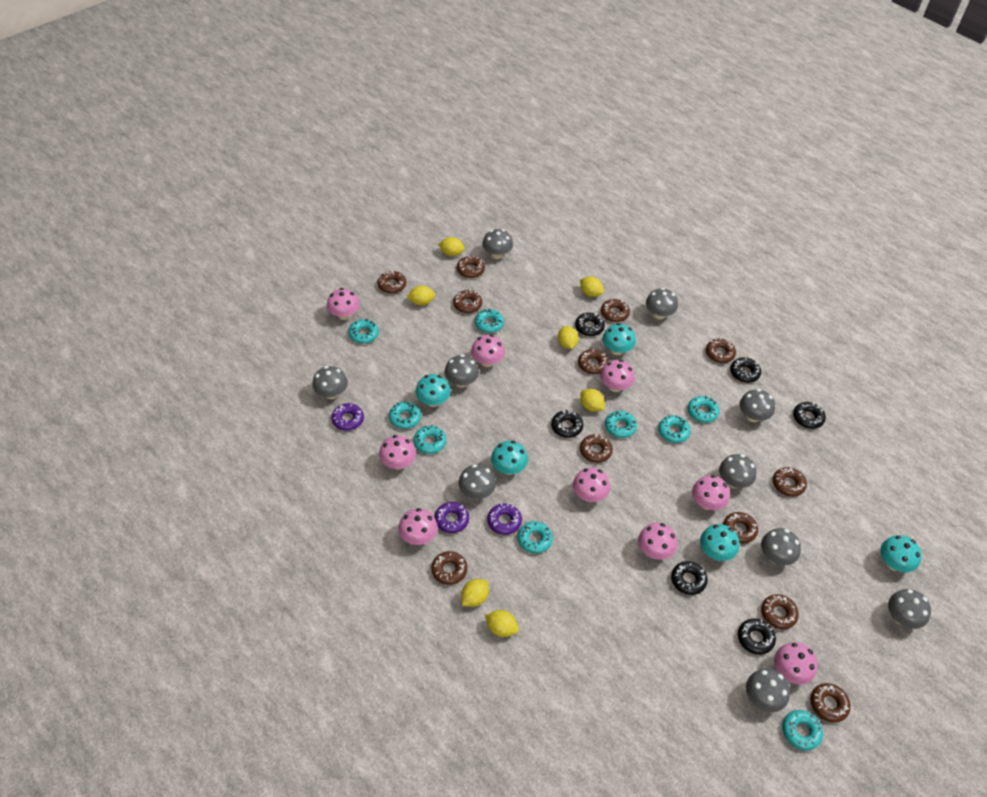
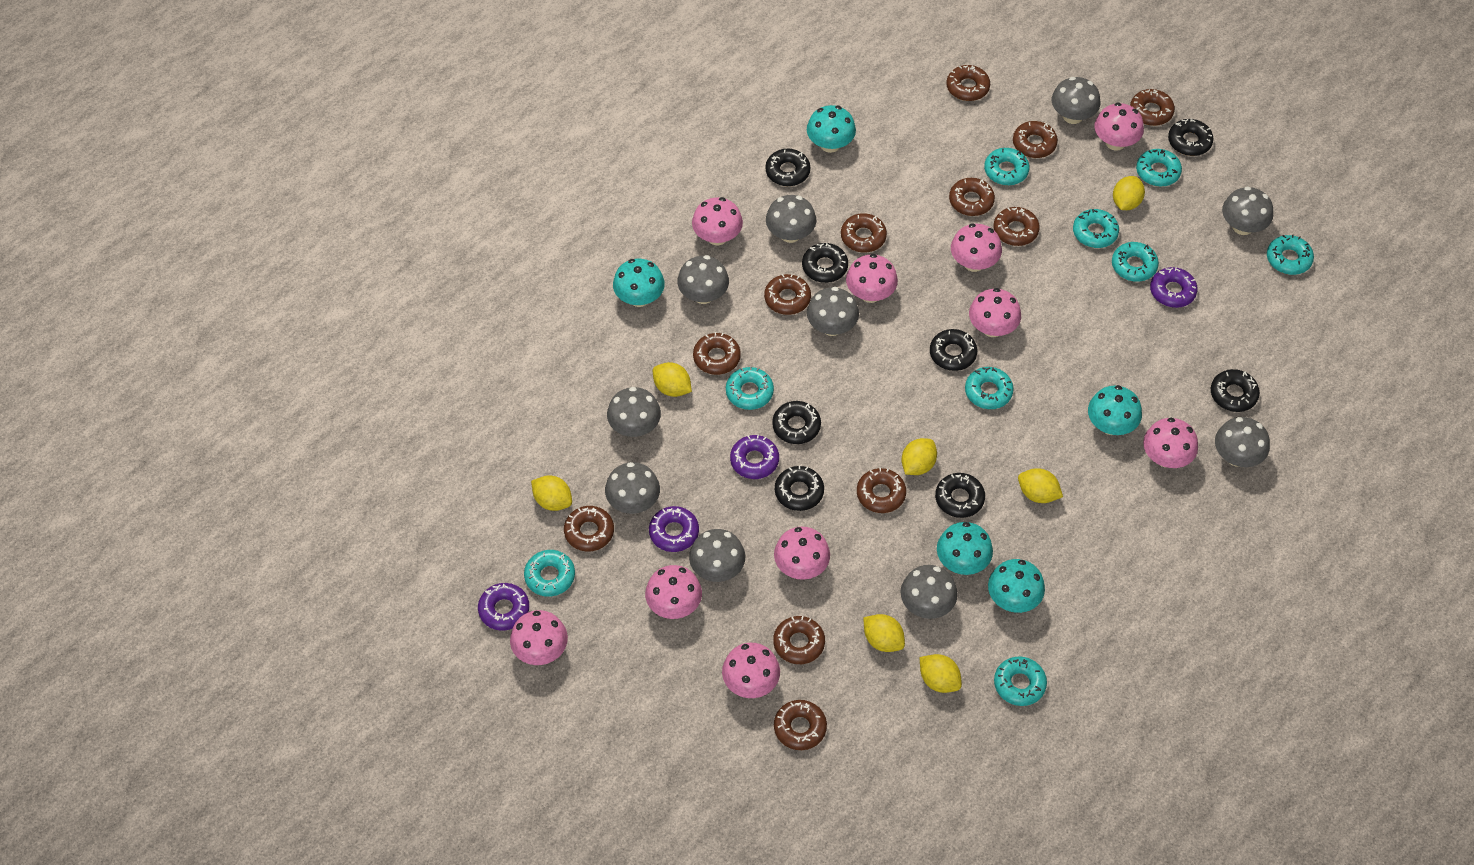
black donut: [551,410,583,438] [575,312,605,336] [671,561,708,595] [730,357,761,383] [738,618,776,655] [793,402,826,429] = 6 -> [765,149,810,186] [772,401,821,444] [775,465,824,511] [802,243,848,283] [930,329,977,371] [935,473,985,518] [1168,118,1213,156] [1211,369,1260,412] = 8
pink mushroom: [327,288,360,320] [379,435,416,470] [398,508,438,545] [471,335,505,367] [573,468,610,502] [600,360,635,392] [638,523,677,560] [692,475,730,510] [774,642,818,685] = 9 -> [510,610,568,665] [645,565,702,619] [692,197,743,245] [722,643,780,698] [774,527,830,580] [846,254,898,303] [951,223,1002,272] [969,288,1021,337] [1094,102,1144,151] [1143,418,1198,468] = 10
purple donut: [331,403,364,431] [435,502,469,533] [487,503,522,535] = 3 -> [478,583,529,631] [649,506,699,552] [730,435,779,479] [1150,267,1198,308] = 4

